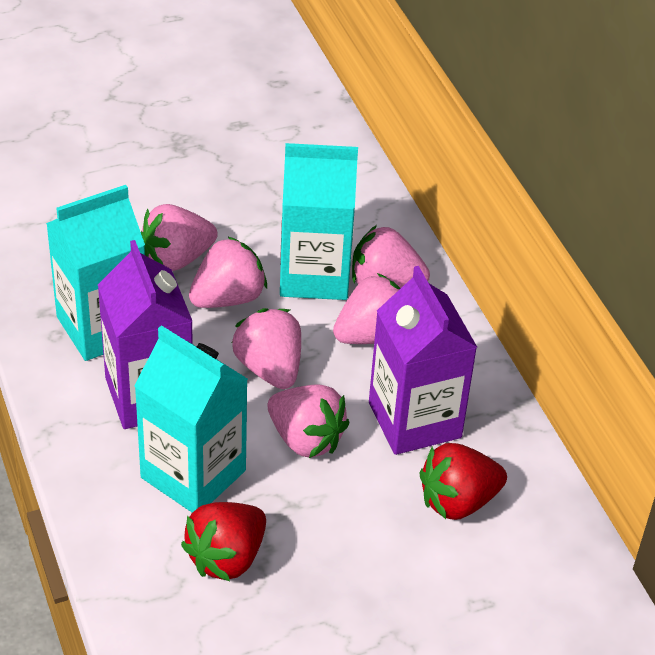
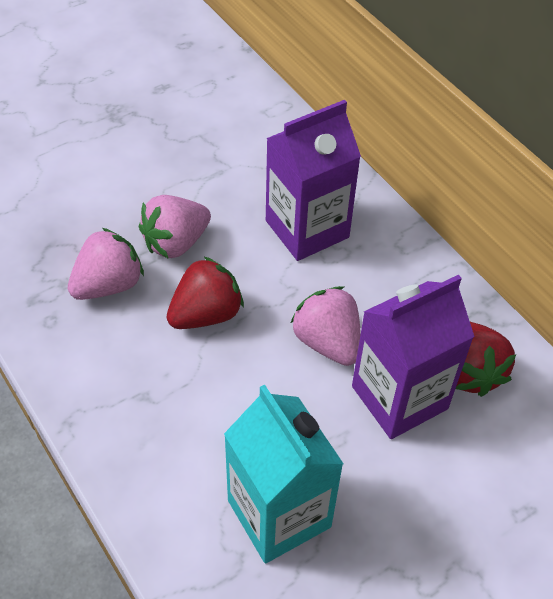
pink strawberry: [141,204,218,271] [189,237,267,308] [232,308,301,389] [267,384,349,458] [333,273,401,344] [352,225,430,288] = 6 -> [68,228,144,300] [139,195,211,259] [291,286,361,366] = 3
turquoise carton: [46,185,145,361] [134,325,248,513] [280,143,358,300] = 3 -> [224,385,344,563] = 1

